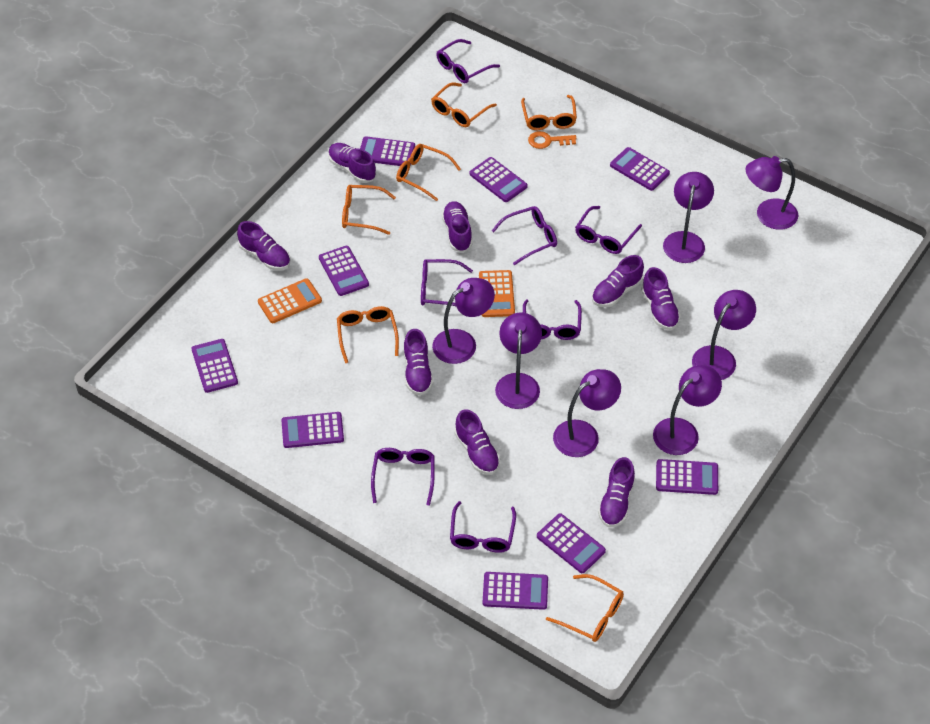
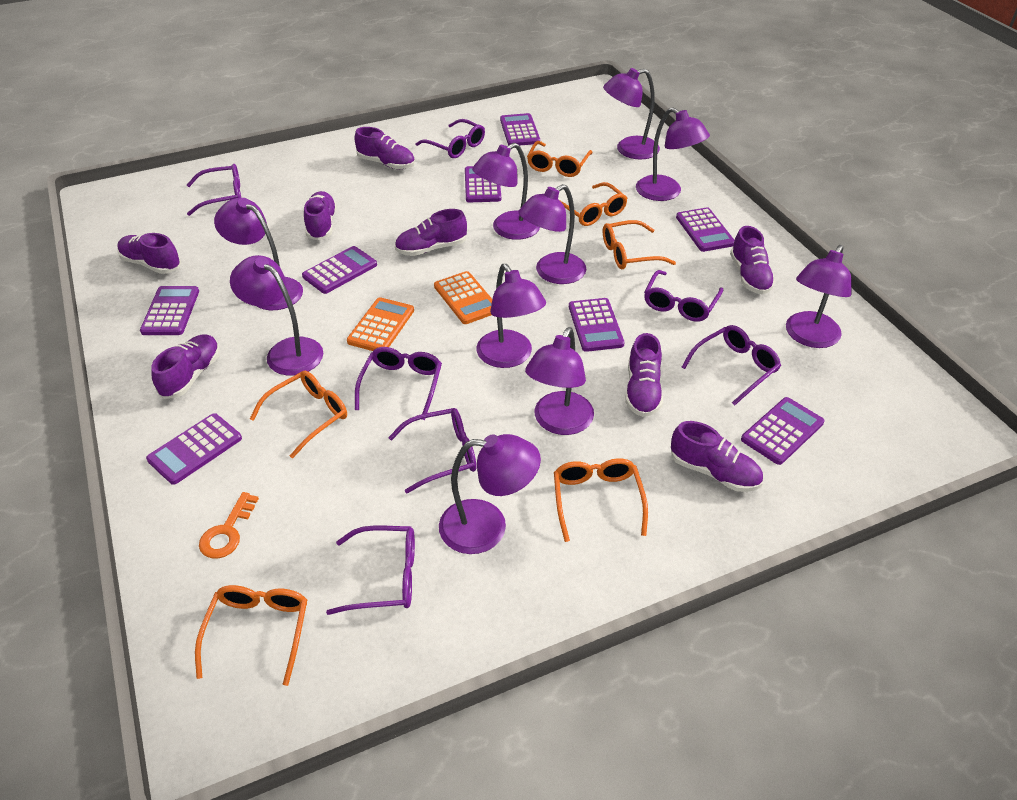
purple calculator: [191,339,238,393] [281,412,344,448] [319,246,369,296] [360,136,415,166] [470,157,528,202] [483,572,548,610] [537,513,606,573] [610,147,670,191] [656,459,718,495] = 9 -> [140,286,199,335] [146,413,242,485] [302,246,377,294] [465,166,501,203] [500,113,540,146] [569,298,625,352] [676,208,734,252] [741,397,825,465] = 8
purple lamp: [432,278,495,364] [495,313,542,409] [553,369,621,457] [653,365,722,455] [663,172,714,263] [692,290,756,380] [746,156,798,230] = 7 -> [214,198,303,310] [230,255,323,376] [439,434,541,554] [472,143,540,240] [476,264,546,368] [518,184,586,284] [525,327,594,435] [603,68,660,159] [636,107,710,201] [786,245,852,348] = 10

